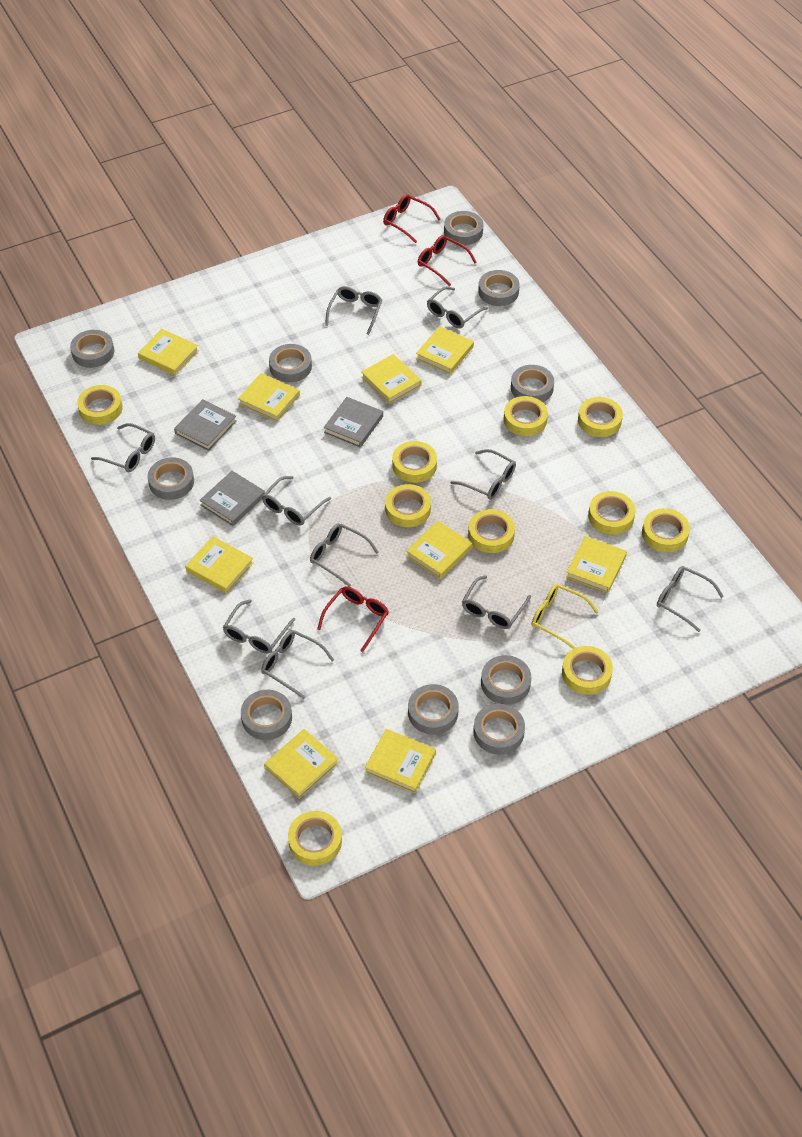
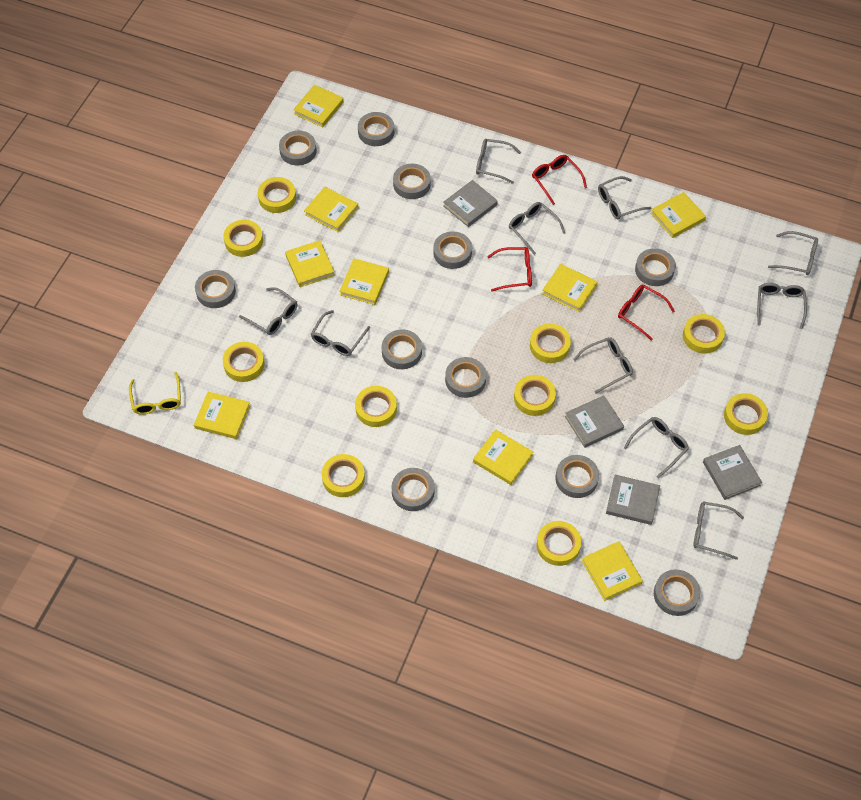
grey book: [174,399,237,451] [199,471,265,526] [324,397,383,448] = 3 -> [444,180,498,227] [565,395,624,448] [606,475,660,525] [703,445,762,500] = 4
grey tape: [70,330,114,368] [148,457,194,500] [241,690,292,740] [269,344,312,382] [408,684,459,734] [444,211,483,245] [473,703,525,755] [478,270,520,306] [481,655,531,704] [511,365,554,402] = 10 -> [195,270,236,308] [279,131,317,165] [358,112,394,146] [382,329,422,369] [391,468,435,511] [393,164,431,199] [433,231,472,269] [445,357,486,398] [555,455,599,498] [635,248,676,286] [654,569,700,616] = 11

